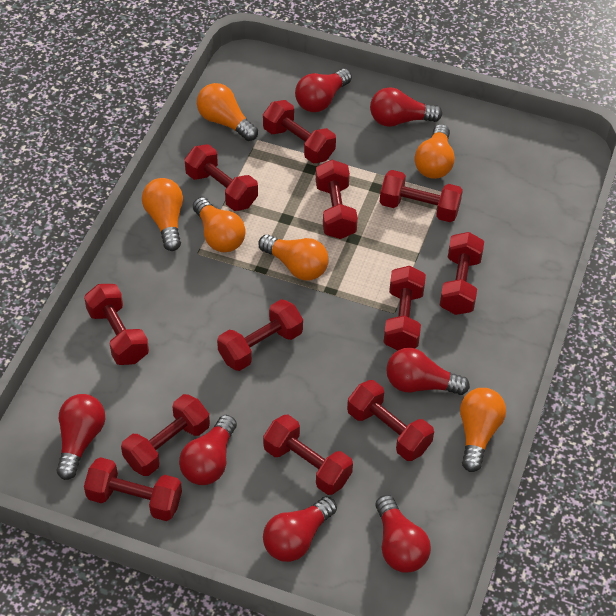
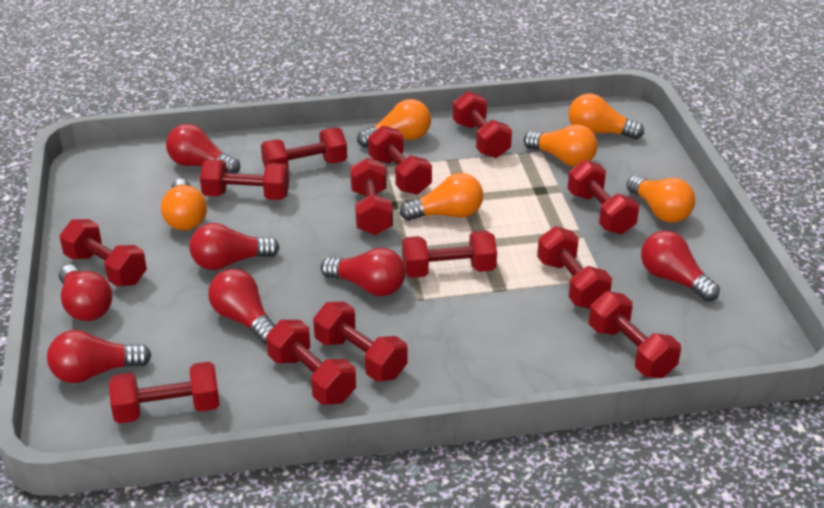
red dumbbell: [84,284,149,365] [84,457,182,521] [121,394,210,476] [185,144,258,211] [217,299,303,371] [263,100,336,163] [263,415,353,495] [316,160,358,239] [347,380,434,461] [380,170,463,222] [384,266,426,350] [440,232,484,315] = 12 -> [60,219,147,286] [109,362,220,424] [200,159,289,200] [261,128,347,169] [266,320,356,405] [313,302,408,382] [350,158,393,235] [368,126,432,195] [402,230,497,278] [453,91,512,158] [537,226,612,309] [567,160,639,234] [589,291,681,378] = 13

